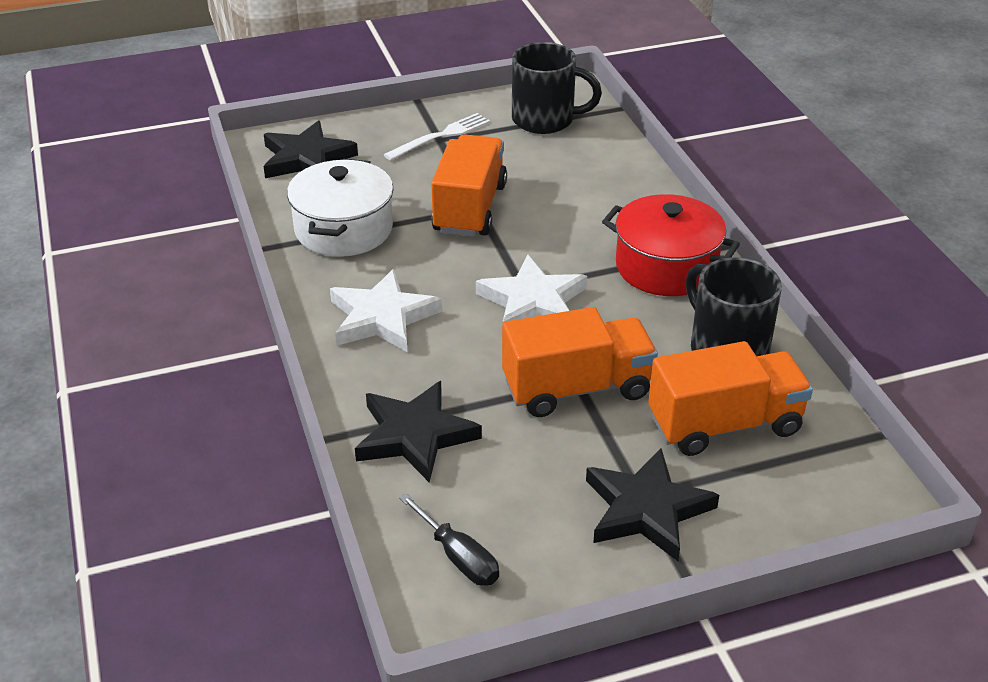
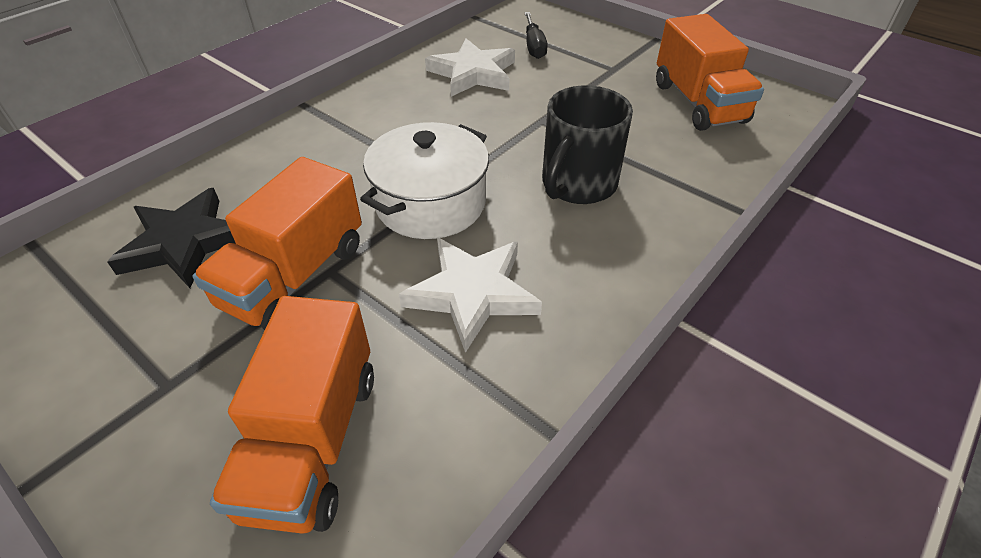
black mug: [512,42,602,134] [686,258,782,356] = 2 -> [542,85,633,204] = 1
black star: [263,121,358,178] [355,381,482,483] [586,449,719,561] = 3 -> [107,188,236,288] = 1
red pot: [602,194,740,296] = 1 -> none = 0
white fork: [384,113,490,161] = 1 -> none = 0

